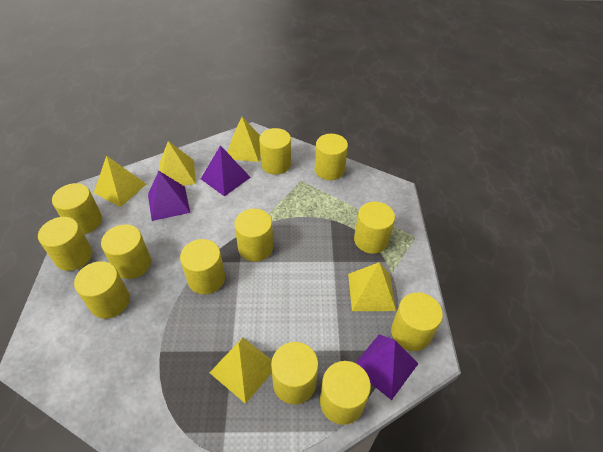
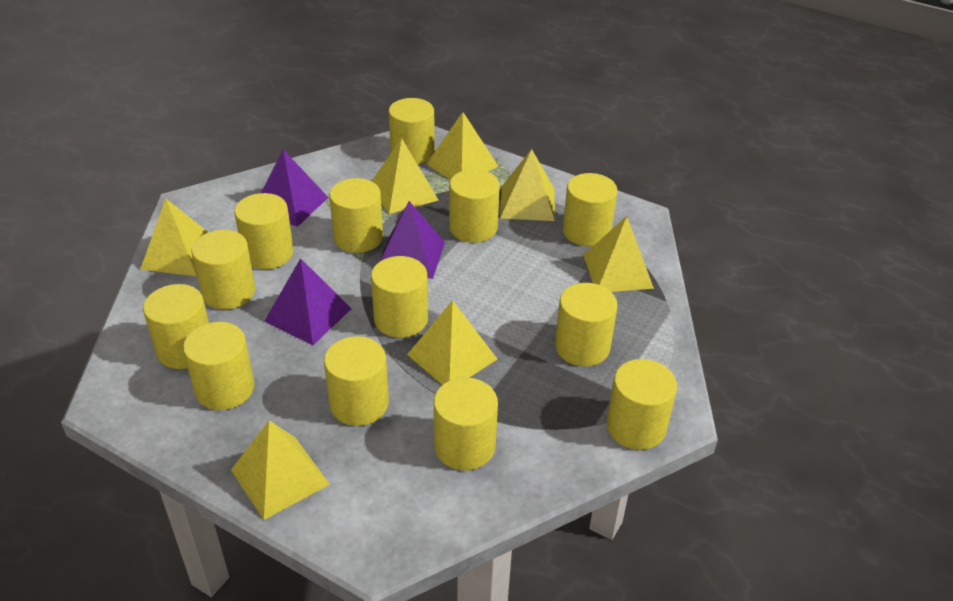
yellow cylinder: [38,217,92,271] [52,183,102,234] [74,261,130,319] [101,224,151,279] [180,239,225,295] [234,209,273,262] [259,128,291,175] [271,342,318,405] [315,134,348,180] [320,361,371,425] [354,202,395,254] [391,292,443,351] = 12 -> [143,284,209,369] [183,322,254,410] [192,230,255,309] [234,193,294,269] [324,336,389,426] [329,178,383,253] [371,256,428,338] [389,98,435,164] [434,377,498,470] [449,169,500,243] [555,283,618,366] [563,173,617,247] [607,359,677,450] = 13
yellow pyramid: [94,156,146,207] [159,141,196,186] [210,337,272,404] [227,117,260,162] [348,262,396,311] = 5 -> [140,198,208,276] [231,420,330,520] [372,138,438,214] [407,300,497,385] [426,112,498,180] [500,149,555,221] [583,216,654,292] = 7

